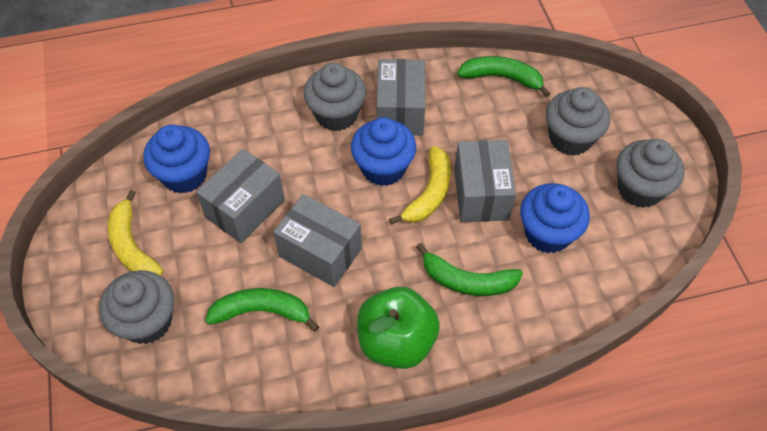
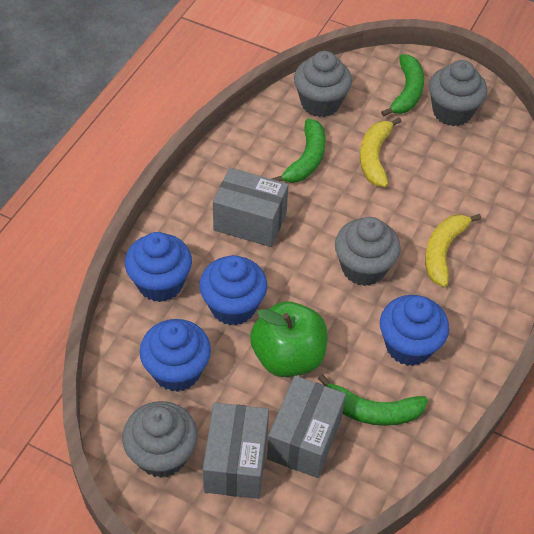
blue cupcake: [143,125,210,193] [351,117,416,186] [520,183,590,253] = 3 -> [125,232,192,302] [140,319,211,392] [199,255,267,325] [380,295,449,366] = 4
grey box: [196,149,285,243] [273,194,362,287] [377,59,425,136] [454,140,516,222] = 4 -> [203,402,269,499] [213,168,288,247] [267,376,346,478] = 3

